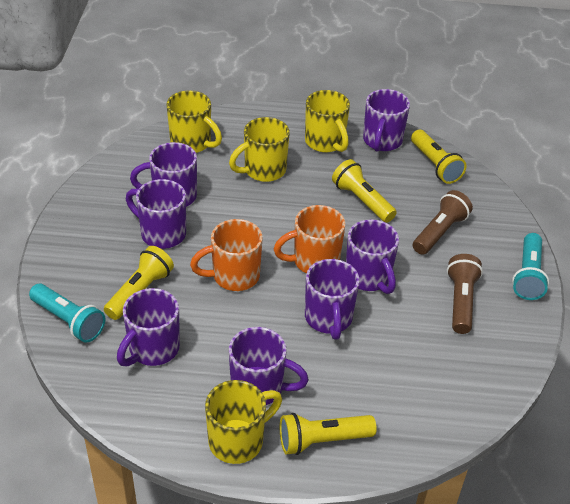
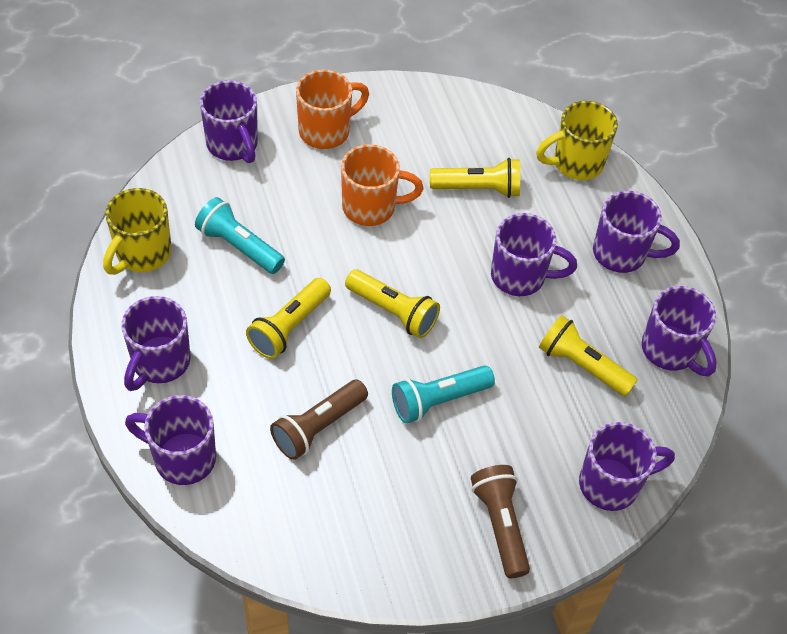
yellow mug: [166,90,222,153] [205,380,282,464] [229,117,290,182] [305,90,350,153] = 4 -> [103,188,172,275] [536,101,618,180] = 2

